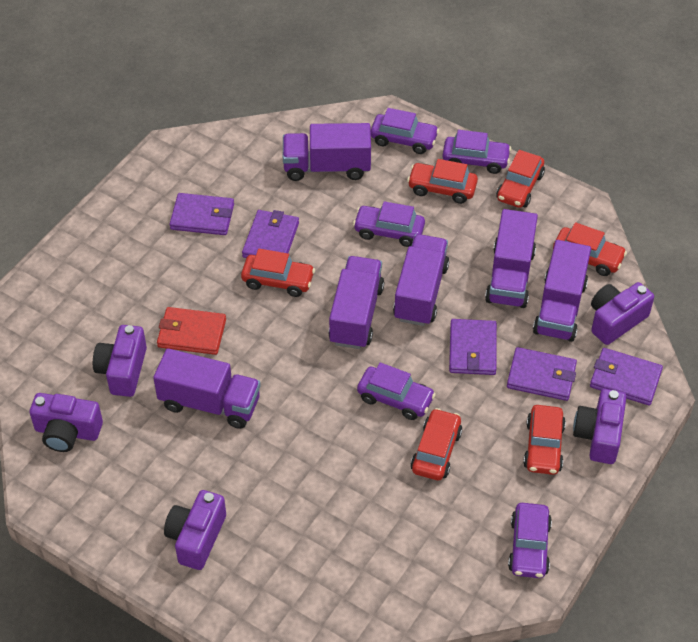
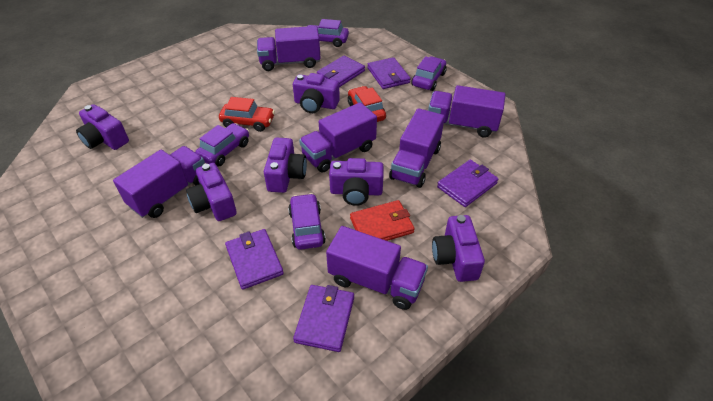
purple camera: [30,393,103,452] [93,325,147,397] [164,490,226,570] [573,389,627,464] [591,282,654,345] = 5 -> [76,104,129,150] [186,163,237,221] [264,138,307,193] [293,73,340,113] [329,158,384,206] [432,215,485,282] = 6
purple car: [353,201,425,247] [357,362,436,420] [371,108,439,154] [443,130,511,174] [508,503,552,578] = 5 -> [195,123,249,166] [288,193,326,250] [306,19,349,47] [412,56,446,91] = 4
red car: [241,249,315,297] [407,159,478,204] [411,408,462,480] [496,150,545,208] [523,405,566,475] [553,222,627,276] = 6 -> [219,97,275,132] [348,86,386,122] = 2

